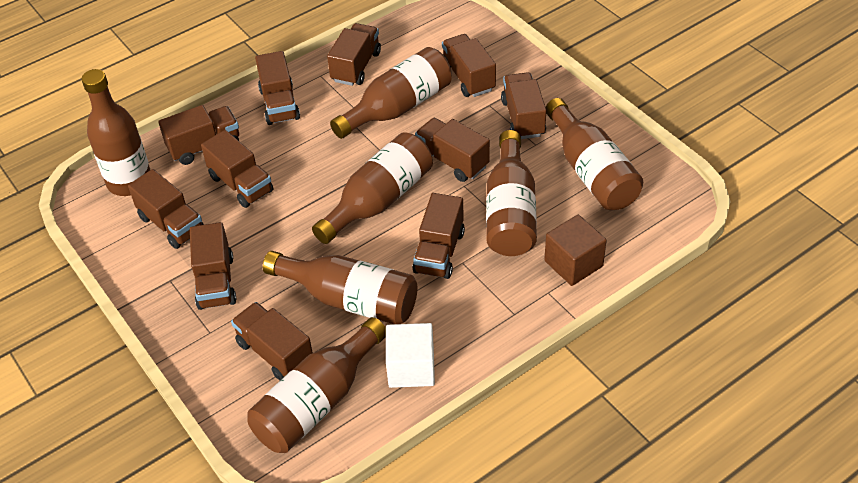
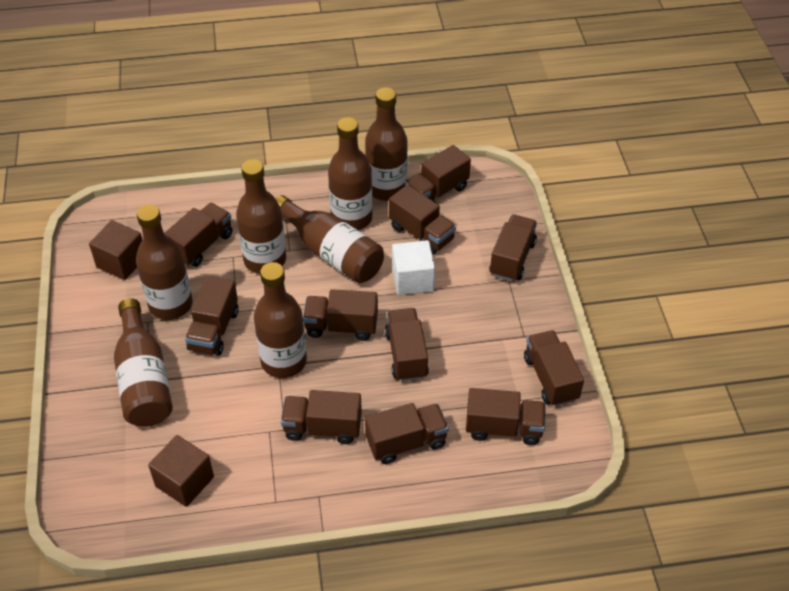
brown cube: [544,215,607,286] = 1 -> [89,220,142,280] [148,435,214,507] = 2

